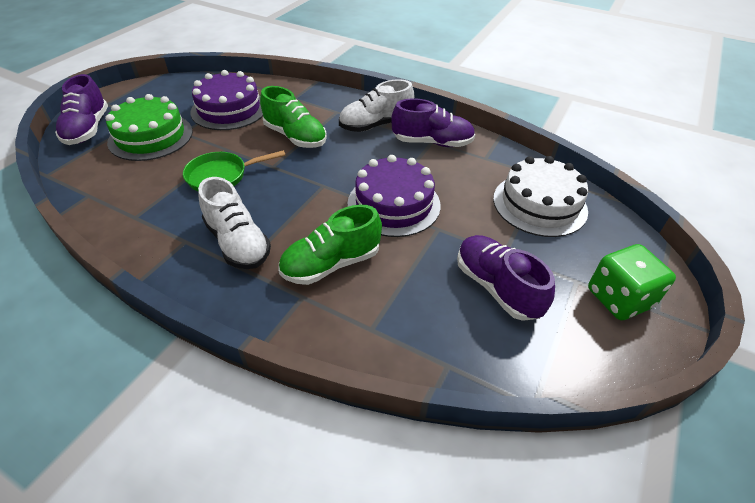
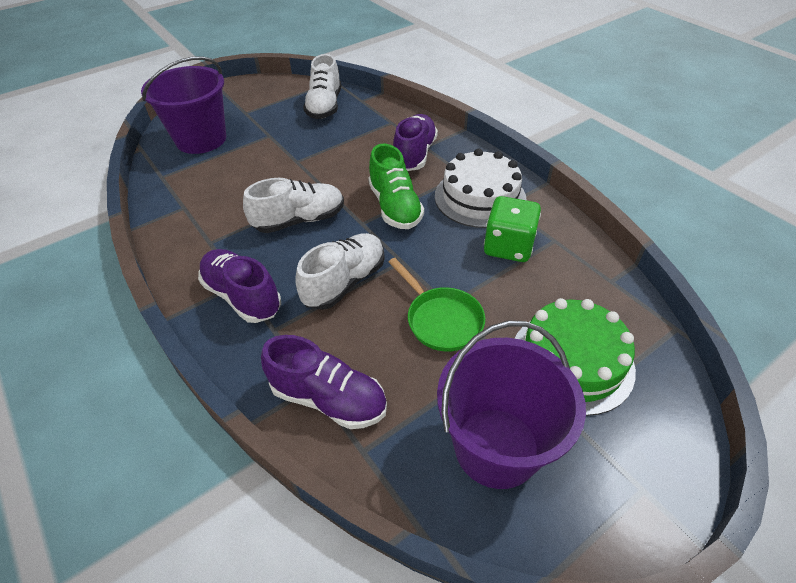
green shoe: [260,86,327,148] [278,205,382,285] = 2 -> [368,144,424,229] = 1
purple bucket: none = 0 -> [141,56,226,154] [437,321,586,489] = 2
purple cake: [190,70,263,130] [347,155,441,237] = 2 -> none = 0
white shoe: [198,177,271,269] [339,79,414,132] = 2 -> [243,178,344,233] [295,233,385,310] [303,54,341,119] = 3

